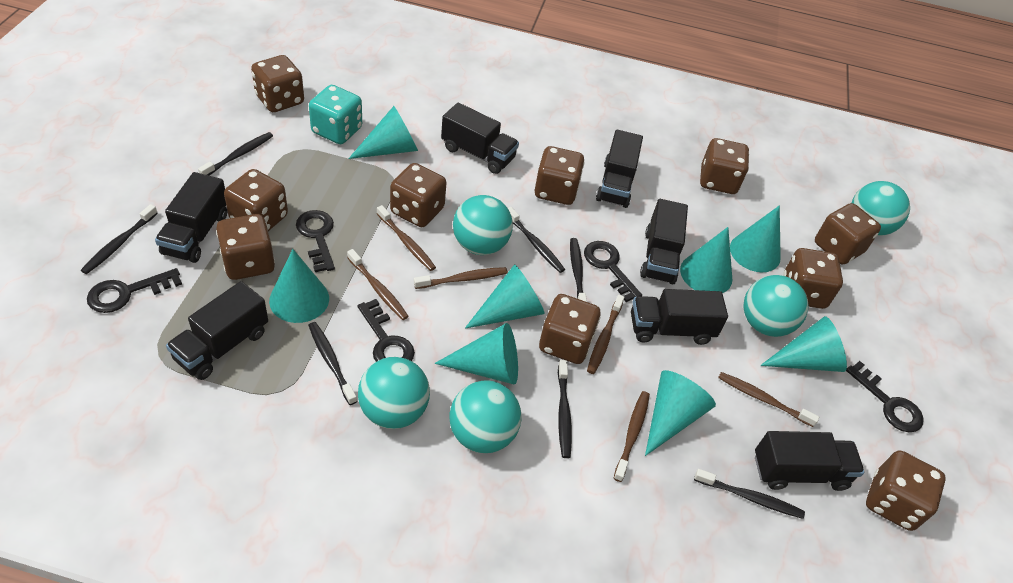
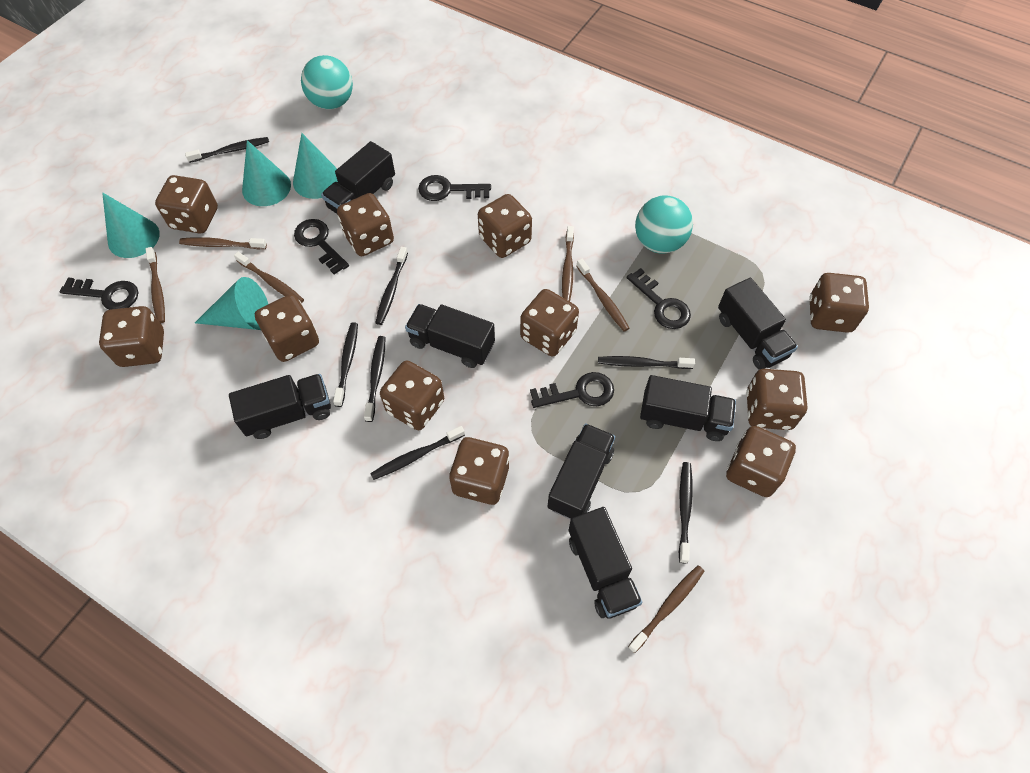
brown dice: [216,214,275,280] [224,169,288,231] [251,55,304,112] [390,163,446,227] [535,146,585,205] [539,294,601,364] [700,138,749,194] [783,248,843,309] [815,203,881,265] [866,450,946,531] = 10 -> [99,306,164,367] [155,175,218,233] [255,294,319,362] [337,193,394,256] [380,361,444,430] [449,437,509,505] [478,194,532,258] [520,289,579,357] [726,426,796,497] [746,369,807,430] [809,273,869,333] = 11
turquoise ball: [358,357,430,429] [450,380,521,453] [453,195,513,255] [743,275,808,337] [851,181,910,236] = 5 -> [301,55,353,109] [635,195,693,254] = 2
turquoise cone: [269,249,329,323] [348,106,418,159] [435,323,518,385] [465,264,545,328] [645,370,716,456] [680,227,732,293] [730,205,781,272] [760,316,847,372] = 8 -> [102,193,160,258] [195,277,268,330] [242,140,291,206] [293,133,338,199] = 4
turquoise dice: [309,85,362,144] = 1 -> none = 0

